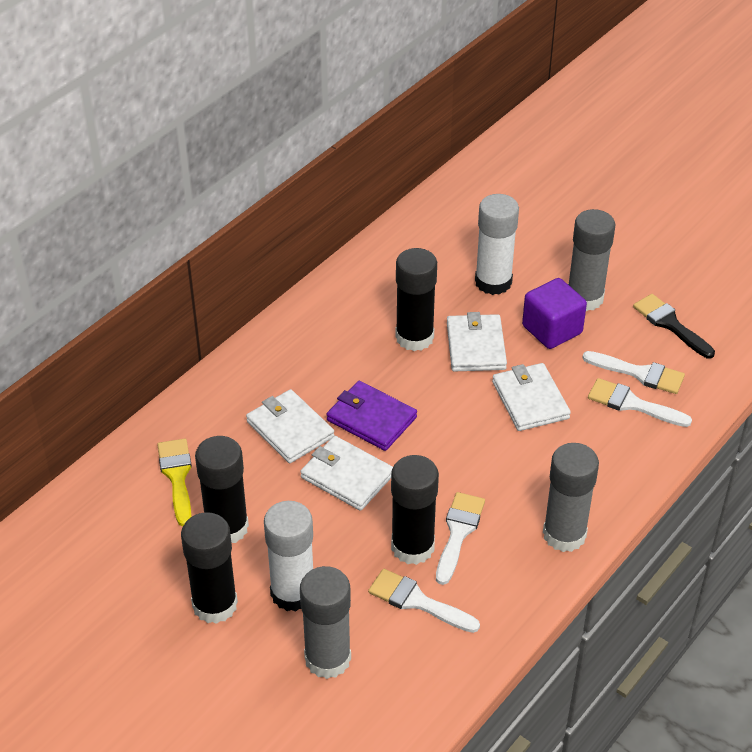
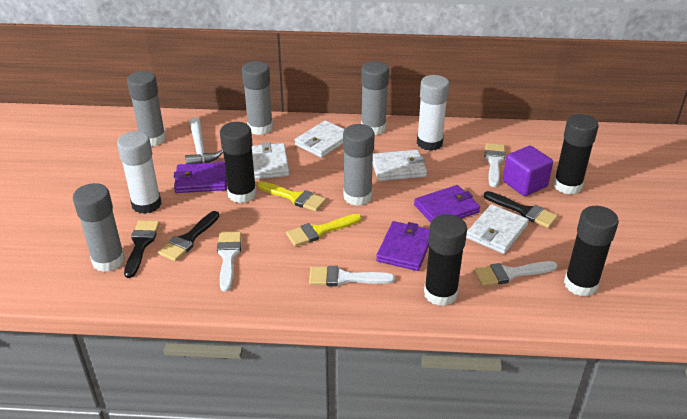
black brush: [633,294,715,358] = 1 -> [124,220,160,278] [158,211,219,262] [484,191,558,228] = 3
grey glue stick: [300,566,351,679] [543,443,599,552] [568,209,615,311] = 3 -> [73,183,125,272] [127,71,166,146] [242,61,273,135] [343,124,375,206] [361,61,389,135] = 5
purple wallet: [327,381,417,451] = 1 -> [173,162,227,193] [376,221,429,271] [414,185,480,222] = 3
white hammer: none = 0 -> [185,117,223,164] = 1
yellow brush: [157,439,192,526] = 1 -> [257,181,326,212] [286,214,362,246] = 2

